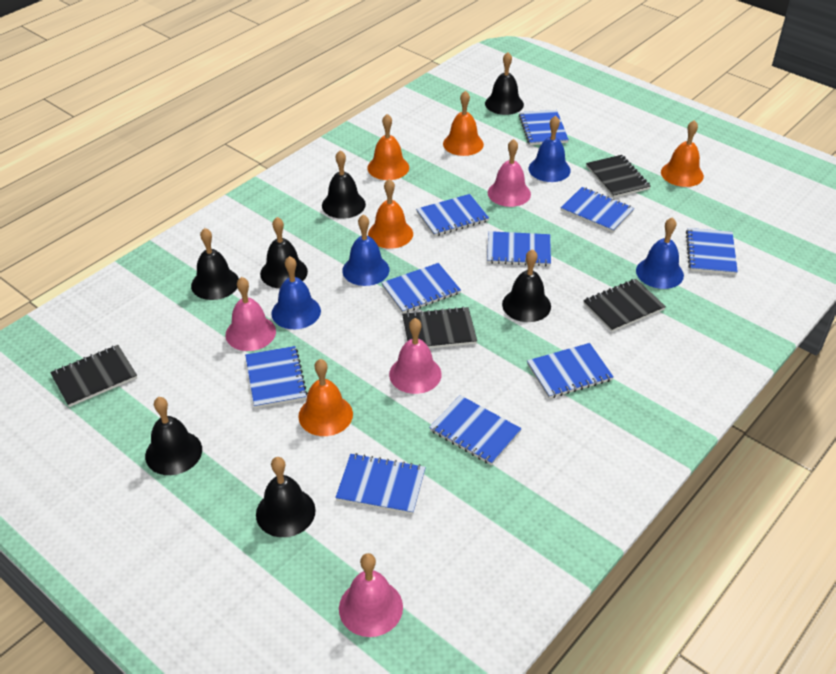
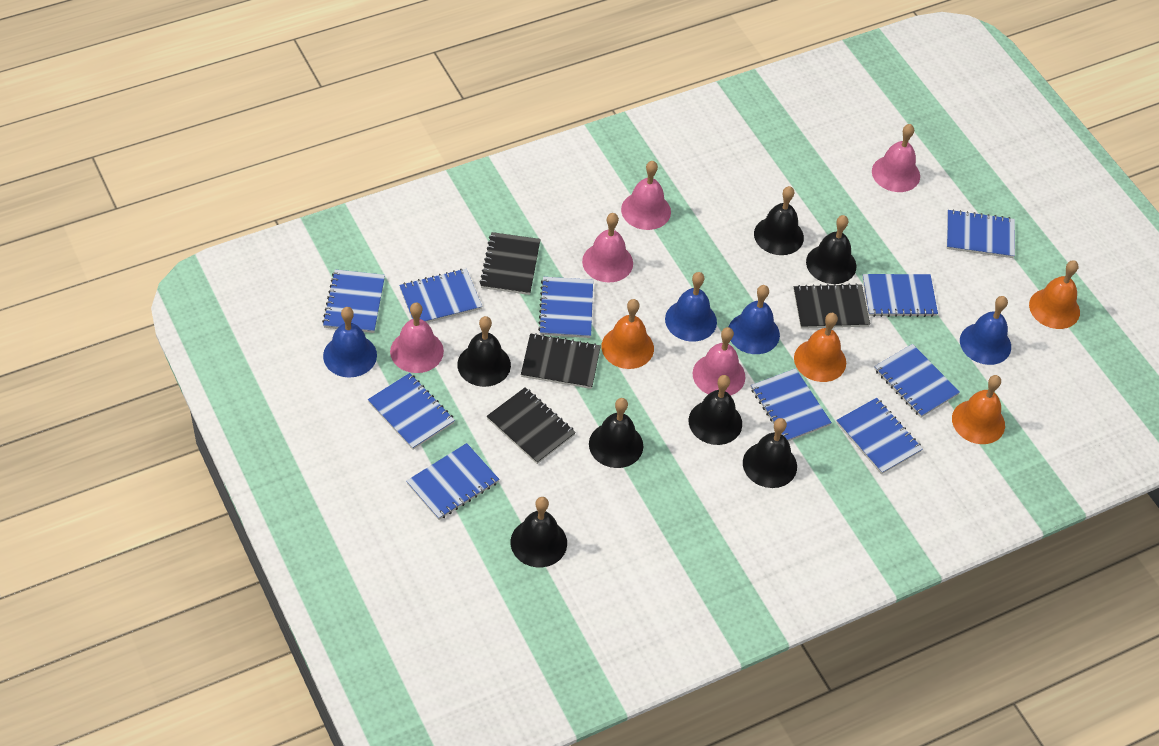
orange bell: [298,359,353,436] [367,114,409,180] [368,179,413,249] [443,91,484,156] [661,120,704,187] = 5 -> [601,299,654,369] [794,313,846,382] [952,375,1005,444] [1029,260,1080,329] = 4
pink bell: [225,277,276,351] [339,553,403,637] [389,318,441,394] [488,139,531,207] = 4 -> [390,303,444,373] [582,213,633,283] [621,161,671,230] [692,327,746,396] [872,124,920,192] = 5

